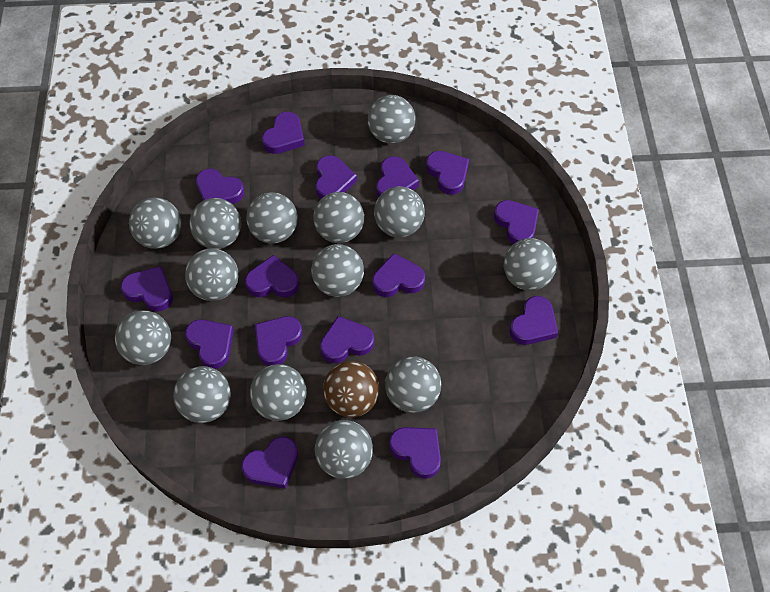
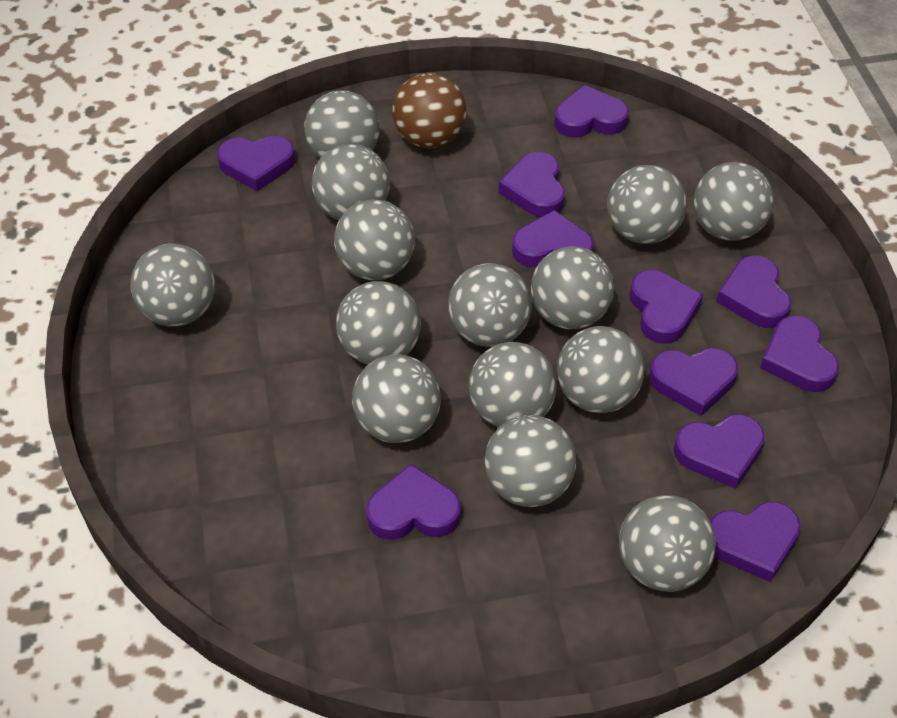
purple heart: [121,266,173,312] [185,319,234,369] [196,168,244,204] [241,437,298,489] [245,255,299,297] [255,316,302,366] [262,112,305,154] [315,155,357,199] [320,316,374,363] [372,253,425,297] [376,156,419,197] [389,427,441,479] [426,151,469,195] [494,200,539,244] [510,296,558,345] = 15 -> [217,136,295,191] [366,464,461,540] [498,152,565,217] [512,210,594,267] [554,85,629,138] [630,270,703,344] [649,348,738,416] [674,414,765,489] [710,502,801,582] [716,255,791,328] [760,316,839,392] = 11

